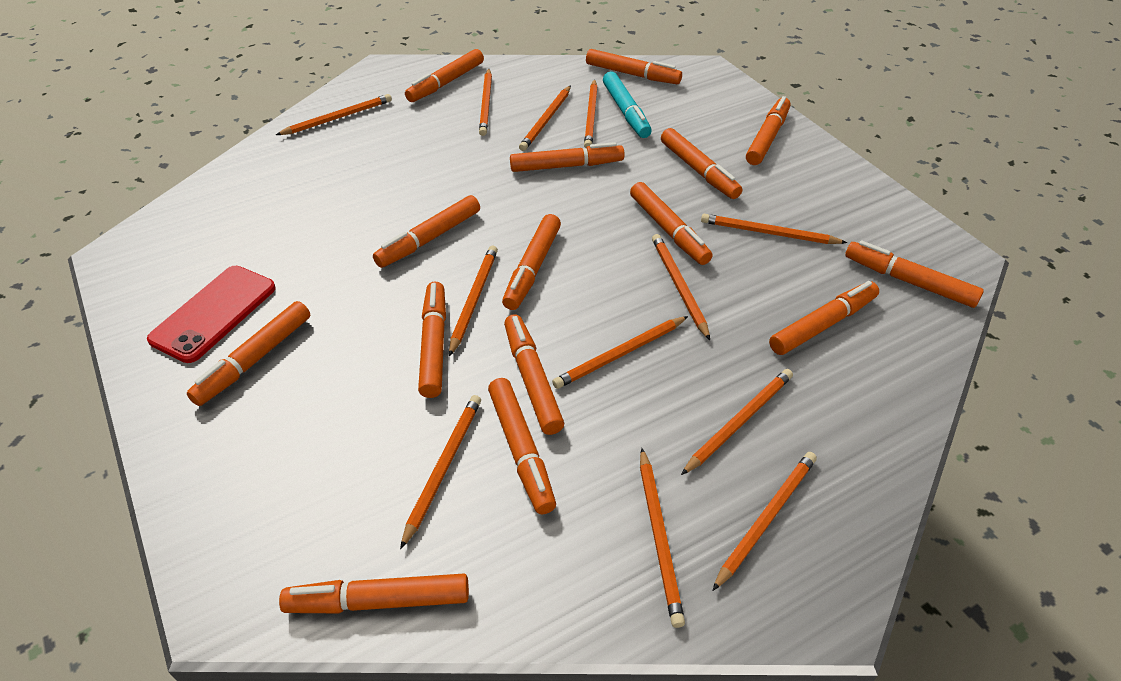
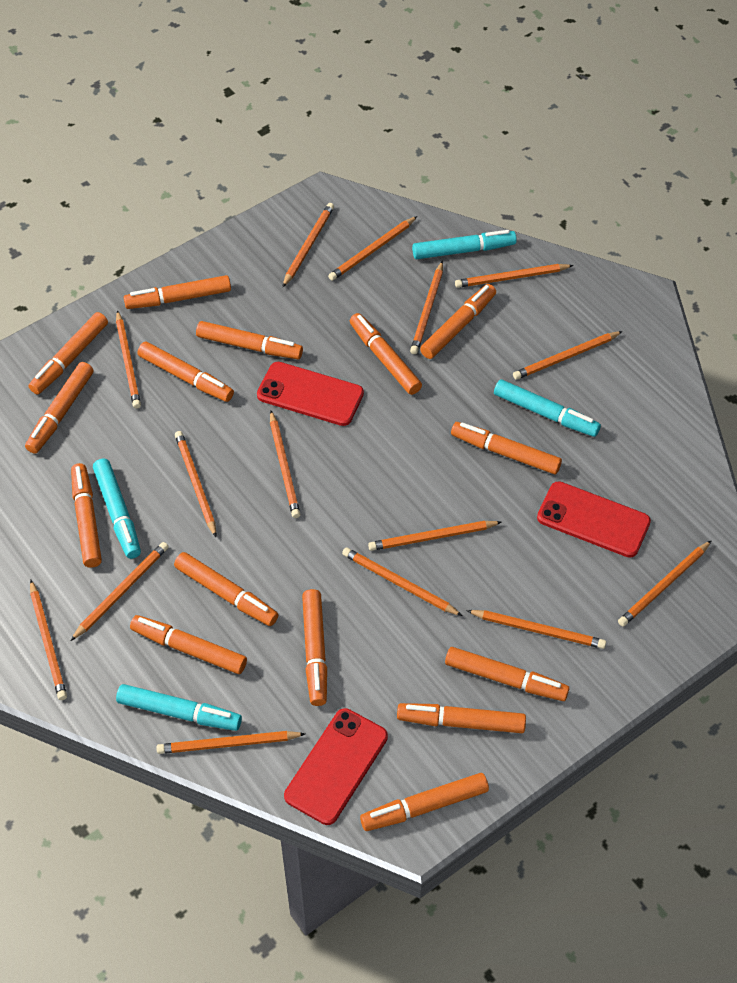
orange pencil: [276,94,392,135] [400,395,481,549] [449,246,498,356] [479,69,492,136] [519,85,571,151] [552,316,688,389] [584,79,598,148] [640,448,685,628] [652,234,710,340] [681,369,793,475] [701,214,847,244] [712,452,817,591] = 12 -> [30,580,67,700] [70,542,169,641] [116,310,141,409] [156,731,305,754] [175,431,216,537] [270,411,300,518] [282,203,334,288] [328,216,417,281] [342,547,463,616] [368,521,501,551] [410,261,443,354] [455,264,574,288] [466,610,606,649] [513,331,623,380] [618,540,712,627] = 15
red phone: [147,266,276,363] = 1 -> [257,362,364,426] [284,708,388,825] [537,481,651,558] = 3
turquoise marker: [603,72,652,138] = 1 -> [93,459,141,559] [116,684,242,731] [412,230,517,259] [494,379,601,437] = 4

